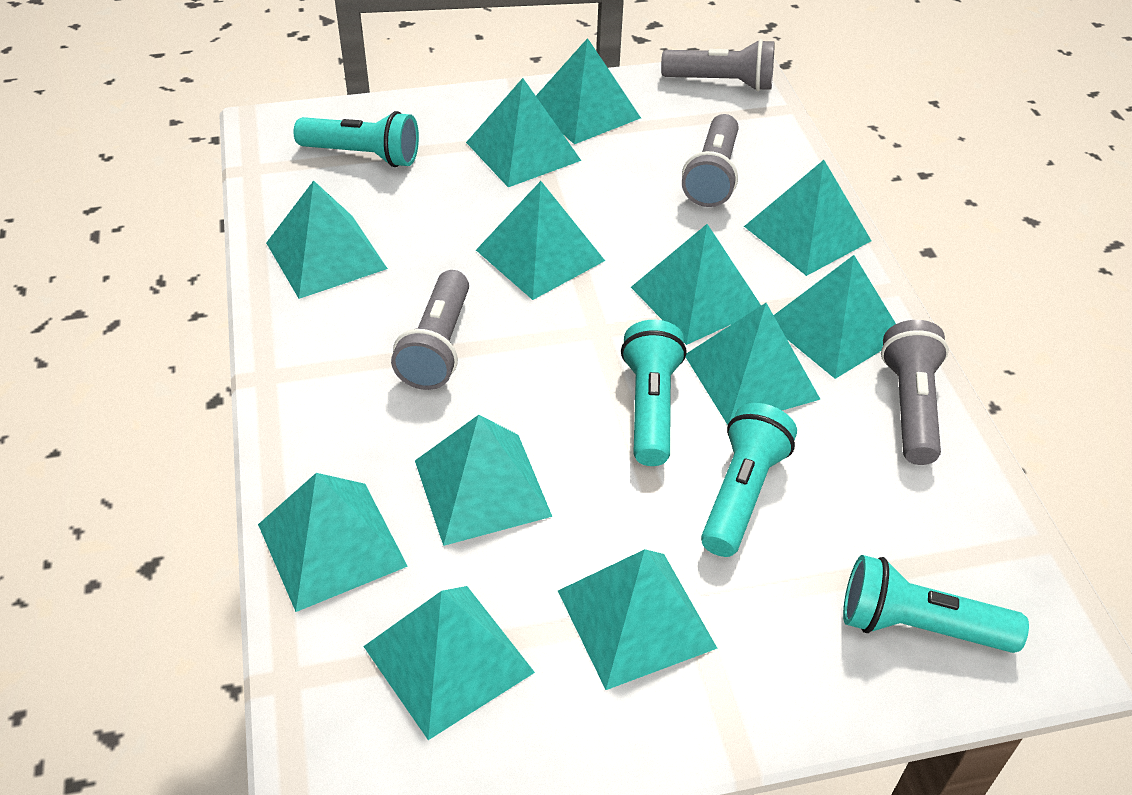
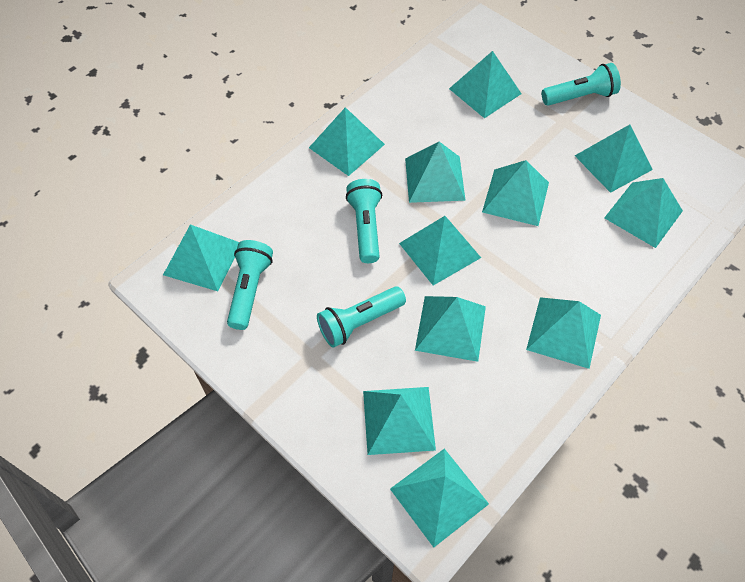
grey flashlight: [391,270,469,390] [661,39,775,91] [682,114,738,207] [881,320,949,465] = 4 -> none = 0

